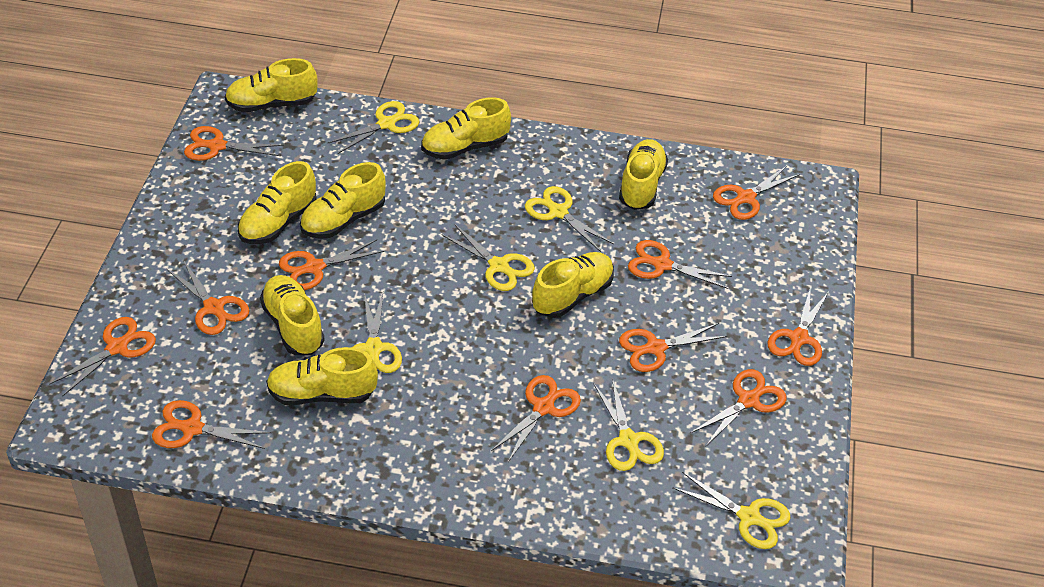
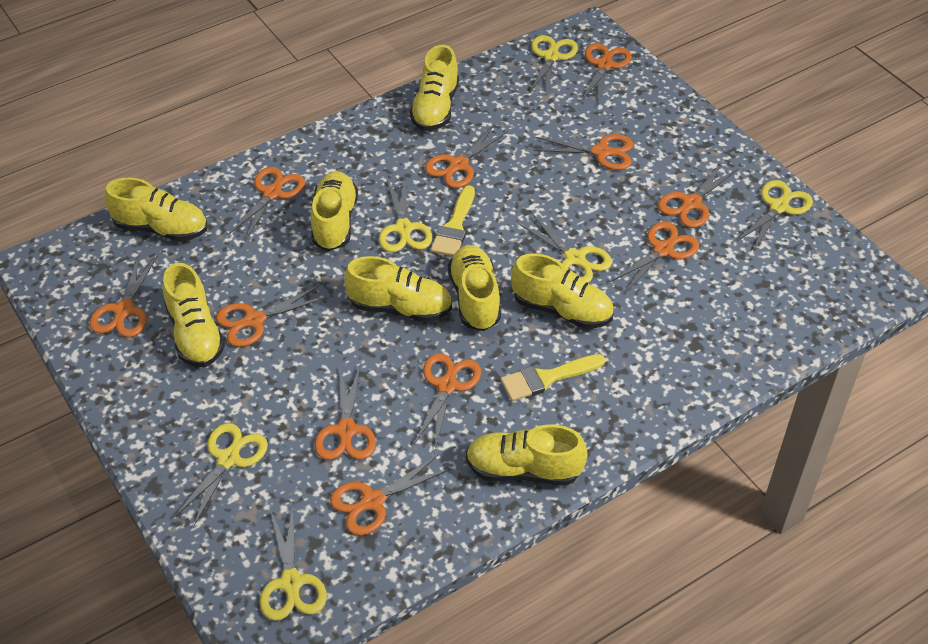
yellow brush: none = 0 -> [430,185,475,257] [500,354,605,401] = 2

